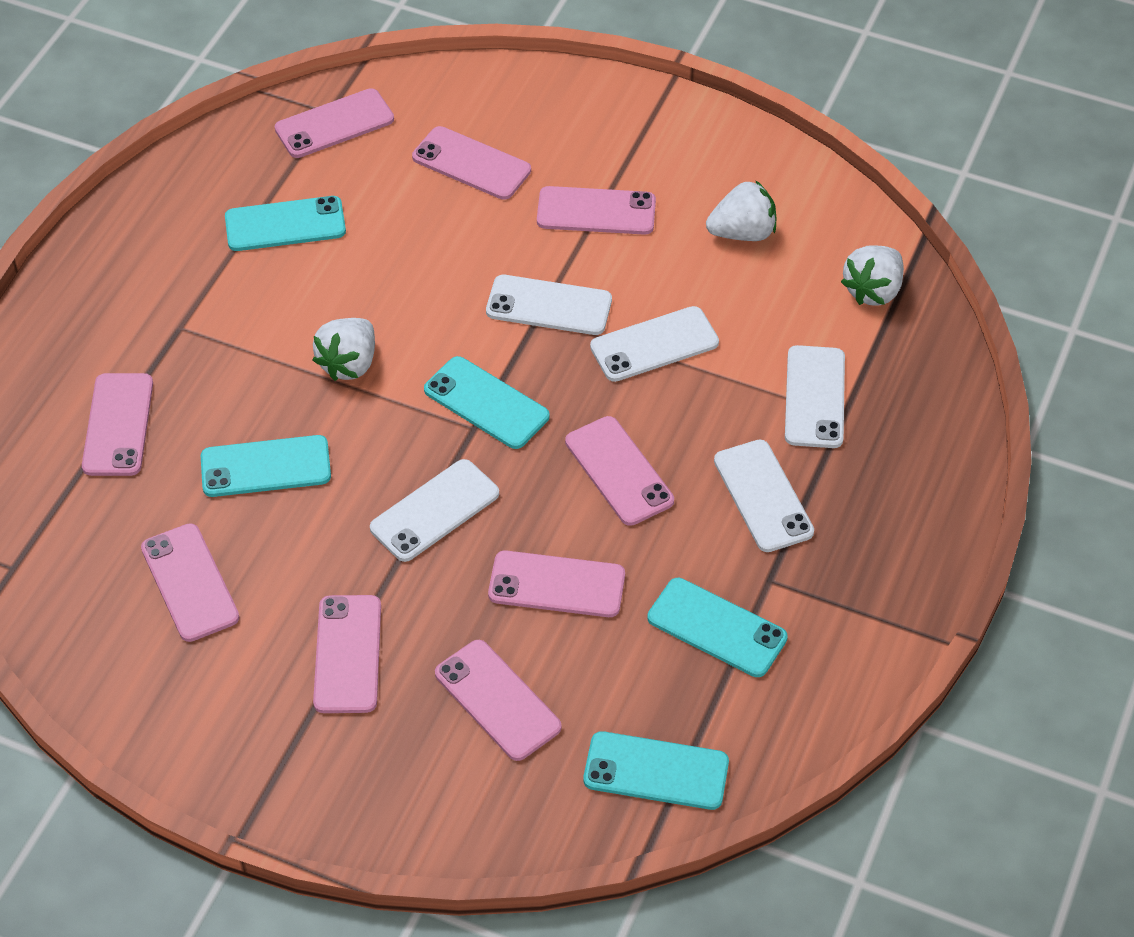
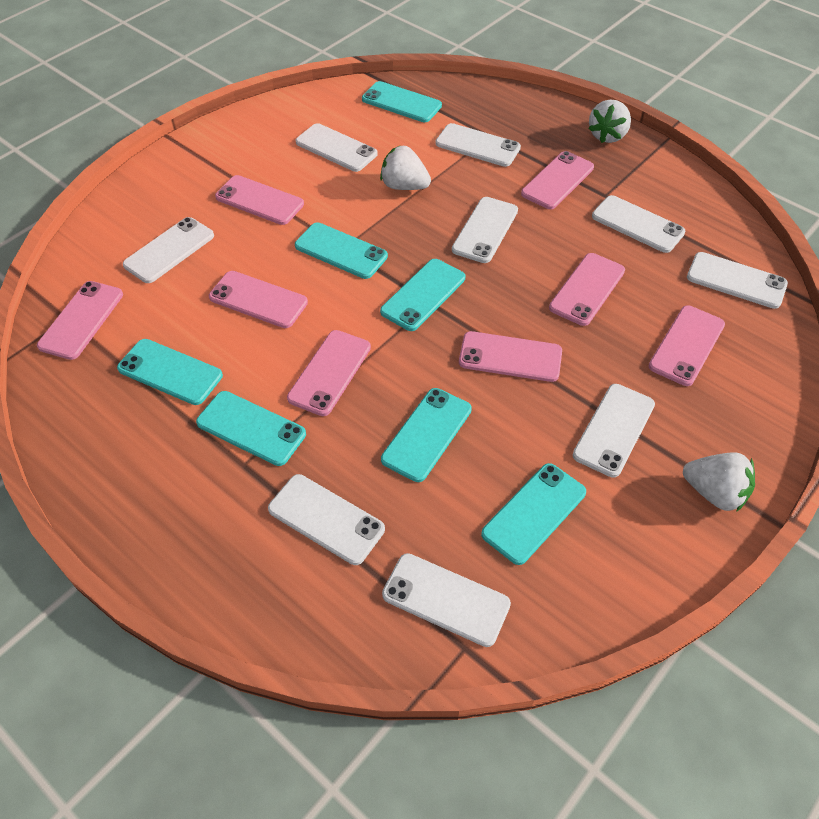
pink phone: [82,373,153,476] [141,523,239,642] [275,88,394,158] [313,595,381,713] [412,126,531,200] [435,640,561,761] [488,550,625,617] [537,186,656,235] [565,416,674,526] = 9 -> [37,281,123,360] [209,271,308,328] [215,175,304,225] [287,330,371,416] [459,331,562,382] [521,151,594,209] [549,253,625,326] [649,305,725,386] = 8
turquoise phone: [201,435,331,497] [225,196,346,251] [424,356,550,449] [583,731,729,810] [647,578,788,677] = 5 -> [117,339,223,405] [196,391,306,466] [295,222,388,279] [362,81,442,122] [380,259,465,331] [381,388,472,482] [481,463,586,565] = 7
white phone: [370,459,499,562] [486,275,612,335] [590,306,719,382] [714,440,814,552] [785,345,845,448] = 5 -> [123,217,214,283] [268,474,385,565] [296,123,378,172] [382,553,511,647] [436,123,521,167] [452,197,518,263] [573,384,655,477] [592,195,686,253] [687,252,788,309] = 9

